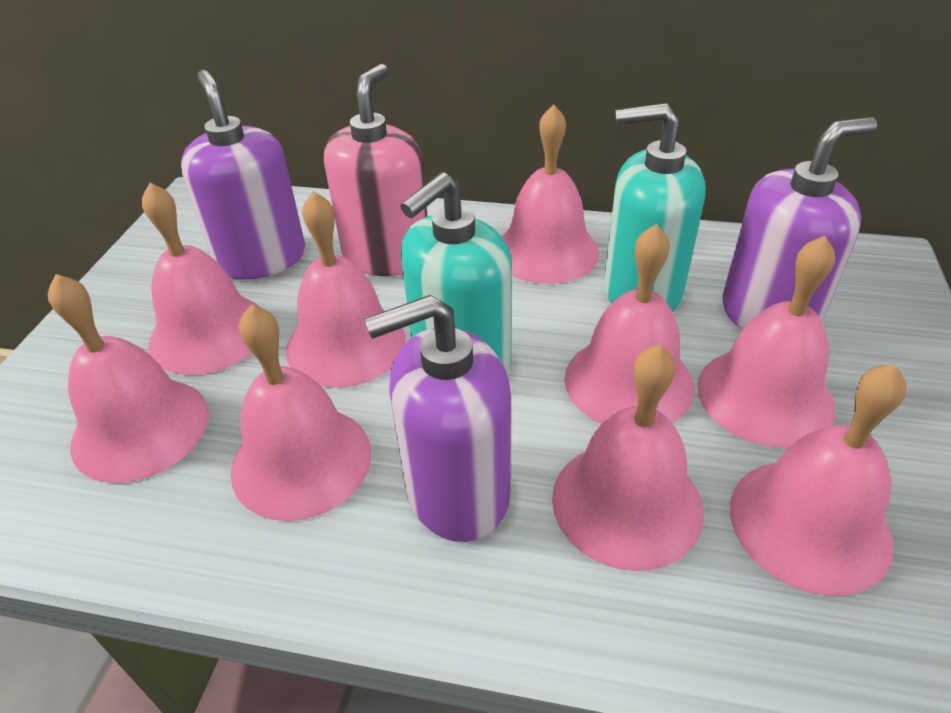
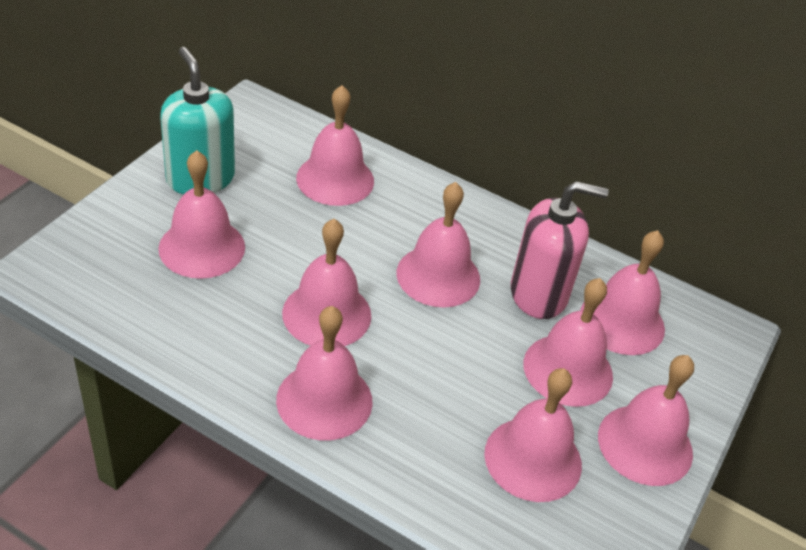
purple soap dispenser: [181,70,305,280] [364,295,511,542] [723,117,877,330] = 3 -> none = 0
turquoise soap dispenser: [401,172,512,375] [604,103,706,312] = 2 -> [160,47,235,194] = 1

